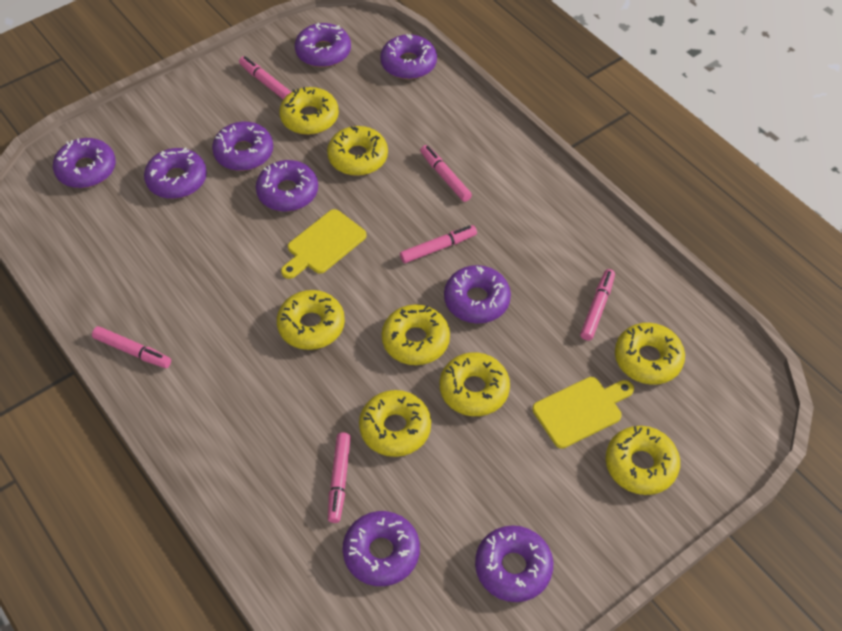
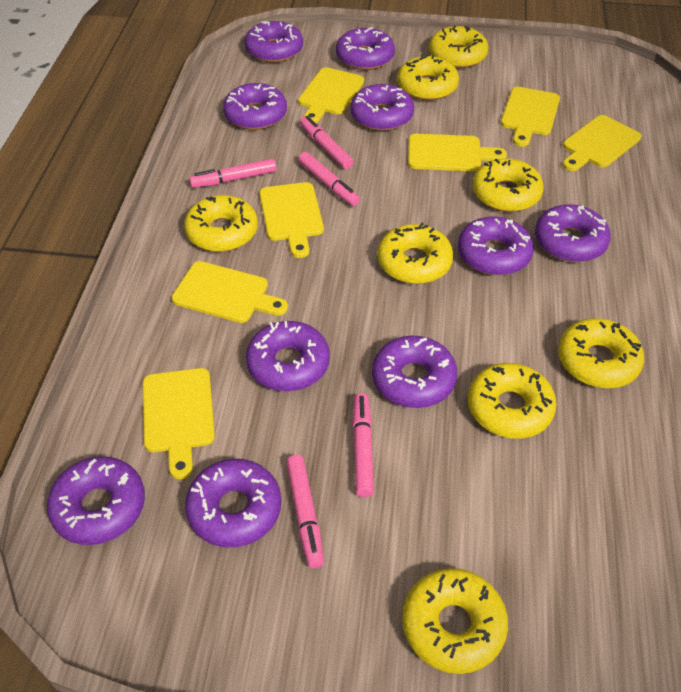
pink marker: [92,326,171,368] [239,56,291,99] [328,432,351,523] [400,225,477,263] [420,145,472,202] [580,269,615,341] = 6 -> [189,158,277,188] [286,455,324,568] [298,152,360,206] [300,116,354,169] [352,393,374,497] = 5
purple donut: [53,138,116,188] [144,147,207,199] [212,122,273,171] [256,160,318,212] [295,23,351,67] [342,511,420,586] [380,34,437,79] [444,265,511,323] [475,526,553,602] = 9 -> [47,456,145,545] [185,459,281,548] [223,83,287,130] [244,21,303,62] [246,321,330,391] [336,27,395,70] [350,84,414,131] [372,336,457,408] [458,216,534,275] [535,204,611,262] = 10
yellow cutting board: [281,209,367,279] [533,377,634,449] = 2 -> [143,368,215,479] [172,261,288,323] [259,182,324,258] [298,67,364,123] [408,134,507,172] [501,87,560,147] [563,115,642,171] = 7

